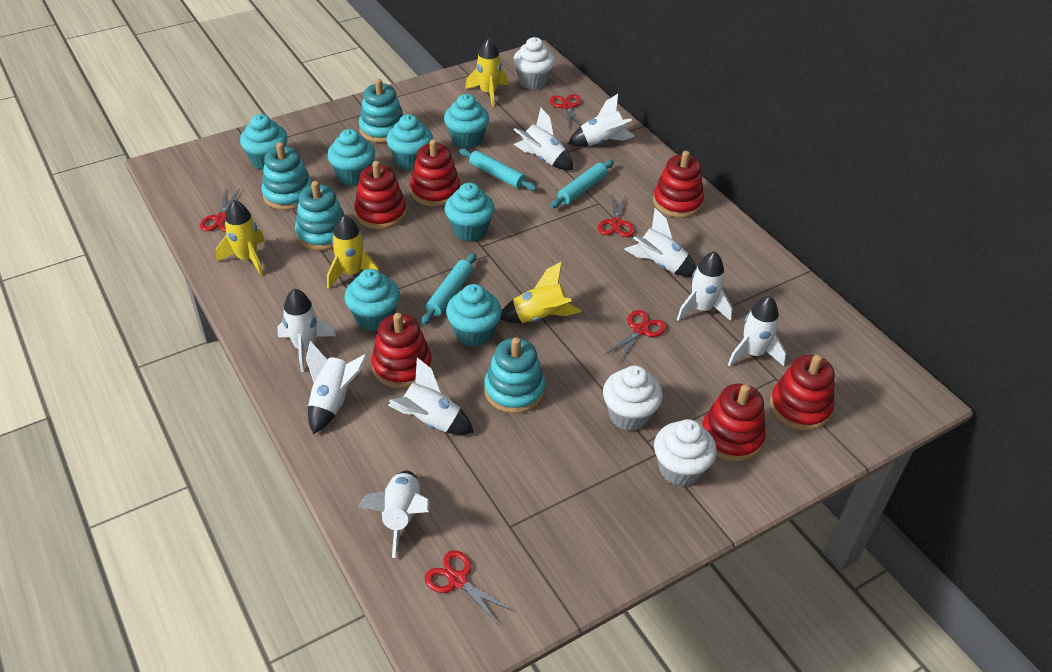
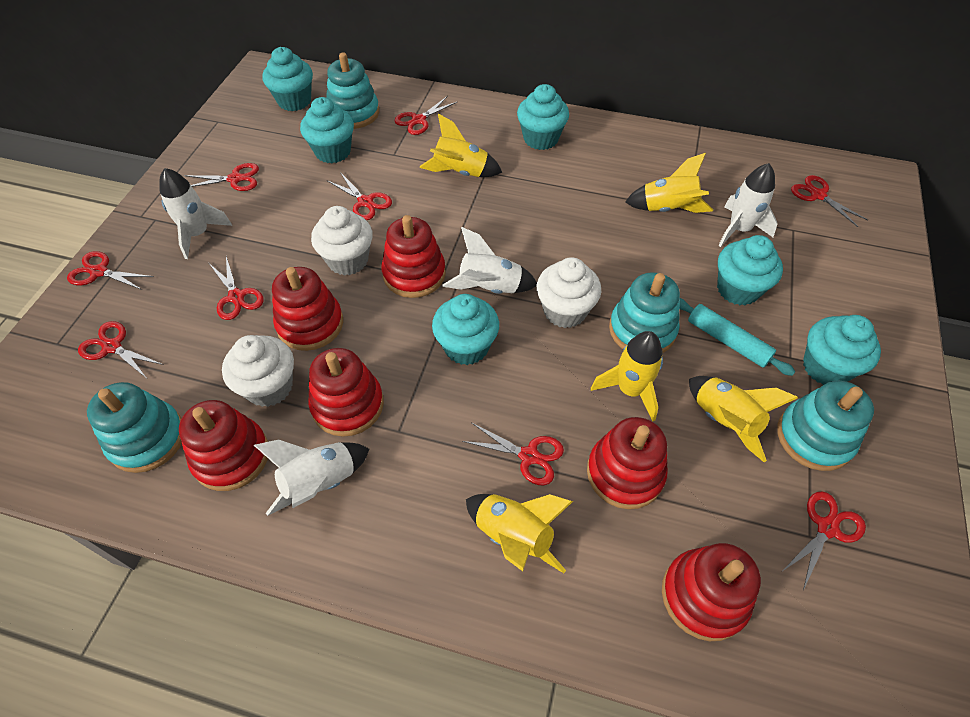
red scissors: [200,189,240,232] [424,550,513,625] [550,94,581,126] [598,196,635,237] [605,310,667,363] = 5 -> [67,251,153,290] [78,321,164,378] [184,163,259,191] [209,256,264,320] [327,172,392,220] [394,96,457,135] [462,422,564,486] [783,491,866,590] [791,175,868,227] = 9
turquoise cupcake: [240,114,288,170] [327,129,375,186] [345,269,400,331] [386,114,433,170] [444,94,489,149] [445,183,495,242] [446,284,502,347] = 7 -> [263,47,313,111] [300,97,354,163] [432,294,499,365] [517,84,569,150] [717,235,783,305] [803,315,881,385] = 6
turquoise rolling pin: [421,253,476,325] [459,148,537,191] [550,160,614,208] = 3 -> [679,298,795,376] = 1
white rocket: [277,289,336,372] [306,341,367,434] [358,470,429,558] [388,358,474,435] [514,108,574,170] [568,94,635,146] [624,208,696,277] [677,251,733,321] [728,296,786,367] = 9 -> [159,168,232,259] [254,440,369,516] [442,227,537,294] [718,163,778,247] = 4
yellow rocket: [216,200,265,276] [327,215,379,289] [465,38,508,107] [500,262,582,323] = 4 -> [420,114,502,177] [466,494,573,573] [591,331,663,422] [625,153,713,213] [689,376,798,462] = 5

